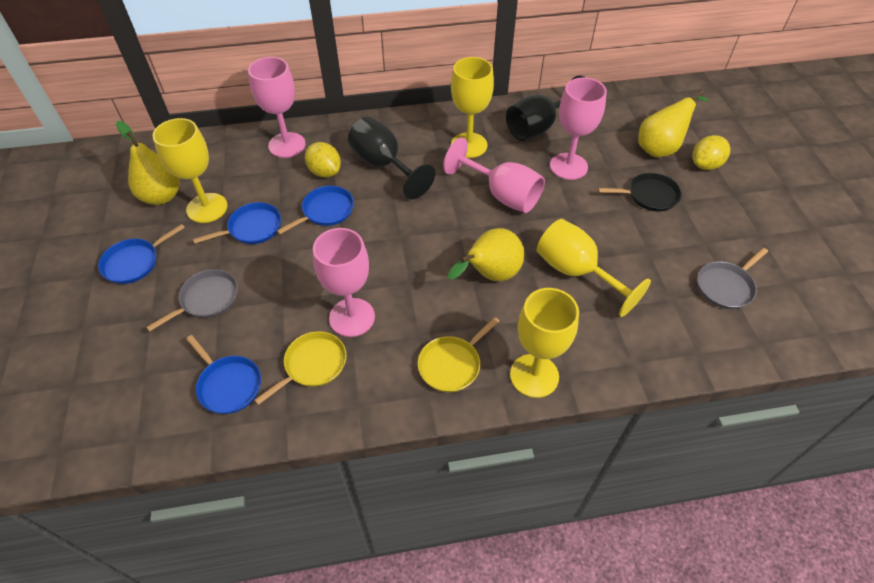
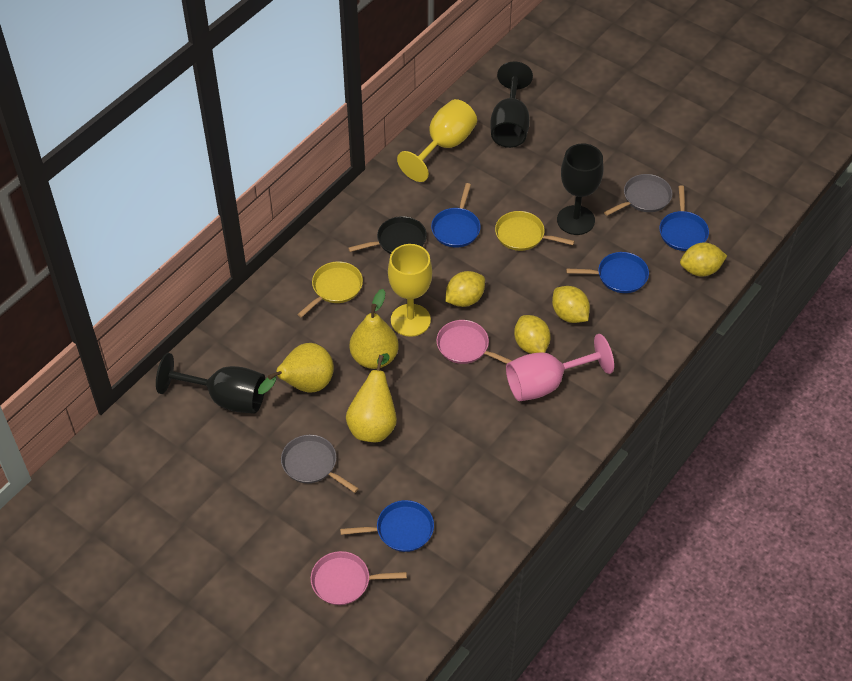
black goblet: [348,117,435,199] [506,75,586,141] = 2 -> [156,353,265,414] [490,61,533,148] [557,144,604,235] = 3
pink goblet: [248,57,306,158] [313,228,375,337] [443,137,545,213] [550,78,607,180] = 4 -> [506,334,614,401] = 1
pink pan: none = 0 -> [311,551,407,605] [436,320,512,364] = 2
yellow goblet: [152,118,227,223] [451,57,494,158] [510,288,579,398] [537,219,651,317] = 4 -> [388,244,432,337] [397,99,477,182] = 2
yellow lemon: [305,142,341,178] [692,135,731,170] = 2 -> [445,271,485,307] [514,315,551,354] [552,286,590,323] [680,242,727,277] = 4

